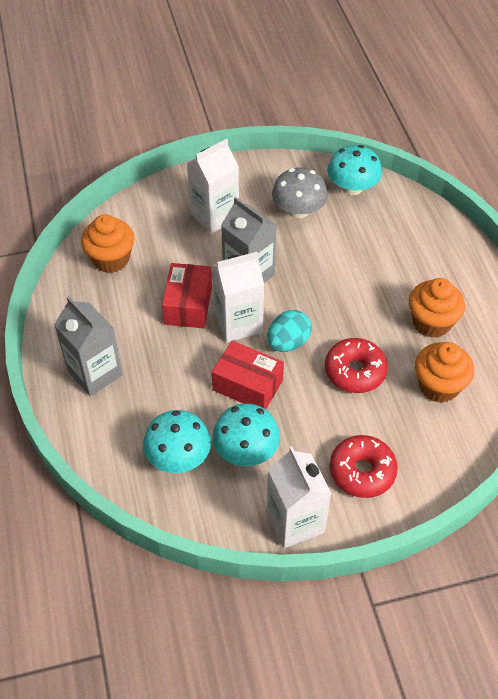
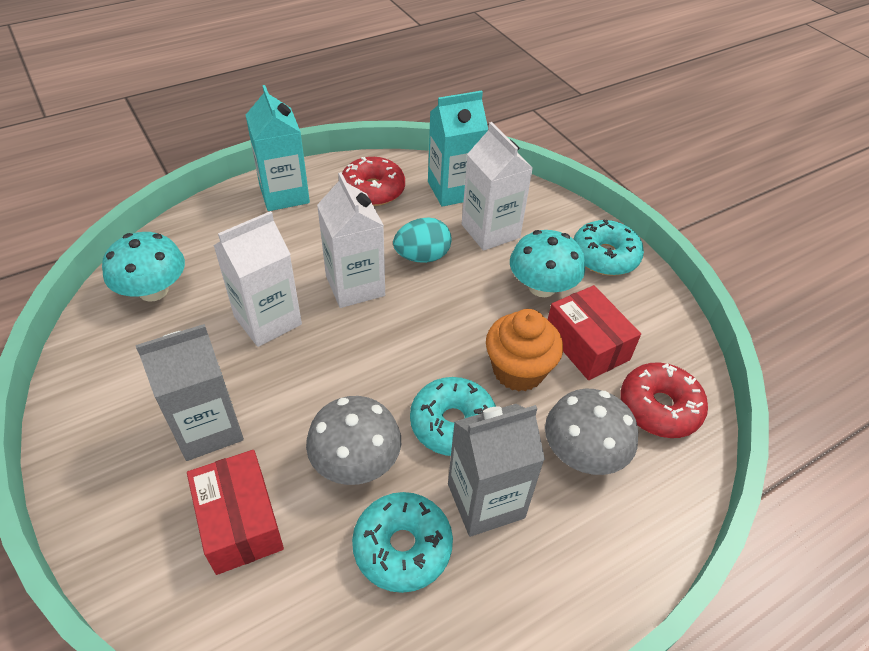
grey mushroom: [272,168,328,218] = 1 -> [306,396,401,485] [545,389,638,475] = 2
orange cupcake: [81,214,134,273] [409,278,465,338] [415,342,474,403] = 3 -> [486,309,563,392] = 1
turquoise carton: none = 0 -> [246,85,310,211] [428,91,488,207] = 2
turquoise donut: none = 0 -> [352,492,453,593] [410,377,496,456] [574,219,644,276] = 3
turquoise mushroom: [143,410,211,473] [212,403,280,466] [327,145,382,195] = 3 -> [102,232,185,302] [510,230,585,297] = 2

